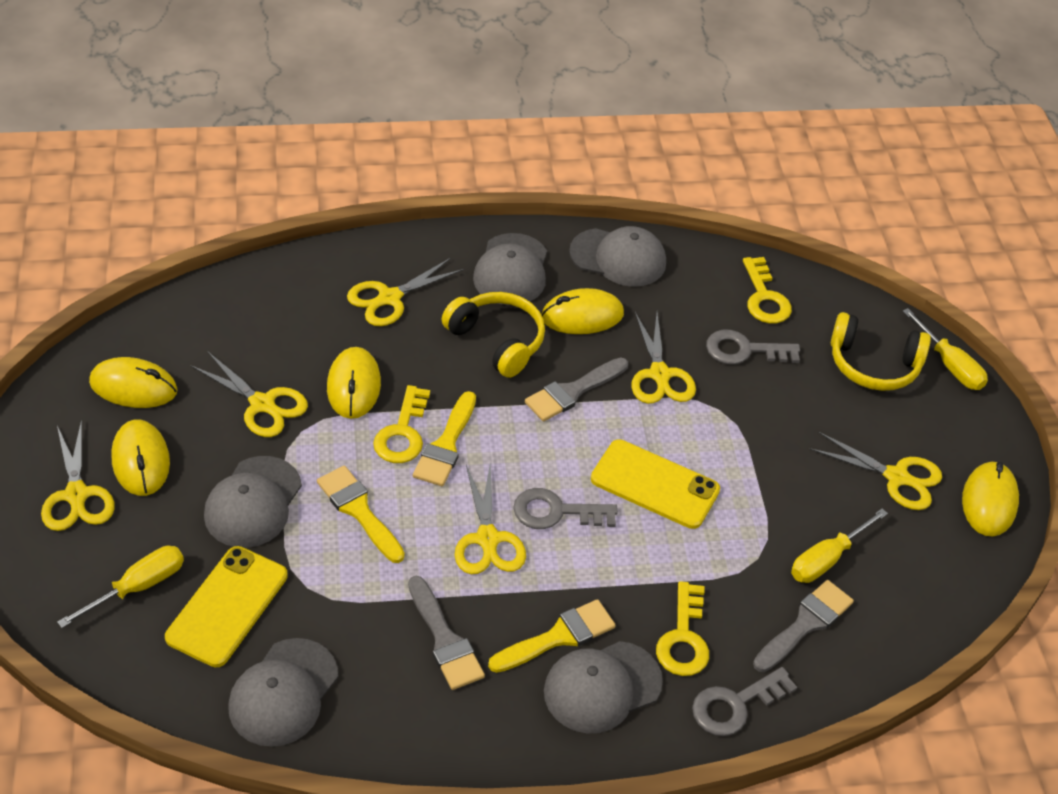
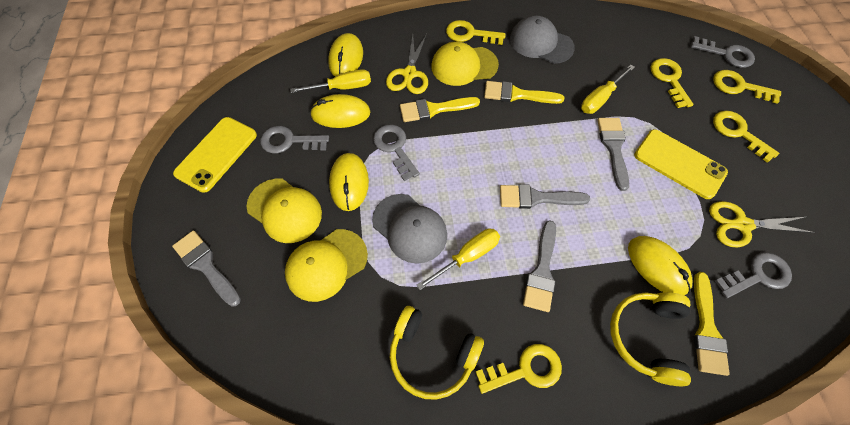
grey brush: [408,576,485,690] [525,357,628,421] [753,580,854,672] = 3 -> [172,230,241,307] [500,184,590,209] [523,220,556,312] [597,118,629,191] = 4
grey cap: [204,456,302,548] [228,638,338,747] [473,233,547,305] [544,641,663,733] [569,226,666,287] = 5 -> [372,194,447,264] [510,15,575,64] = 2
grey key: [513,488,618,529] [692,667,797,736] [706,330,800,364] = 3 -> [260,126,329,153] [373,125,420,181] [691,36,755,68] [715,252,792,298] = 4
yellow cap: none = 0 -> [247,179,322,243] [285,229,368,302] [431,41,499,86] = 3
yellow key: [373,385,430,463] [656,581,709,676] [743,257,792,324] = 3 -> [446,20,506,45] [476,344,562,394] [651,58,694,108] [713,70,781,104] [713,111,779,163] = 5
yellow mouse: [89,357,178,408] [111,419,170,496] [327,347,381,419] [541,288,624,334] [962,461,1019,536] = 5 -> [310,94,370,128] [328,33,363,76] [329,153,369,211] [628,236,692,295] = 4
yellow scissors: [41,419,115,531] [190,351,308,437] [347,258,464,326] [455,463,526,574] [631,312,696,404] [809,431,942,510] = 6 -> [386,34,428,94] [709,201,816,247] = 2

